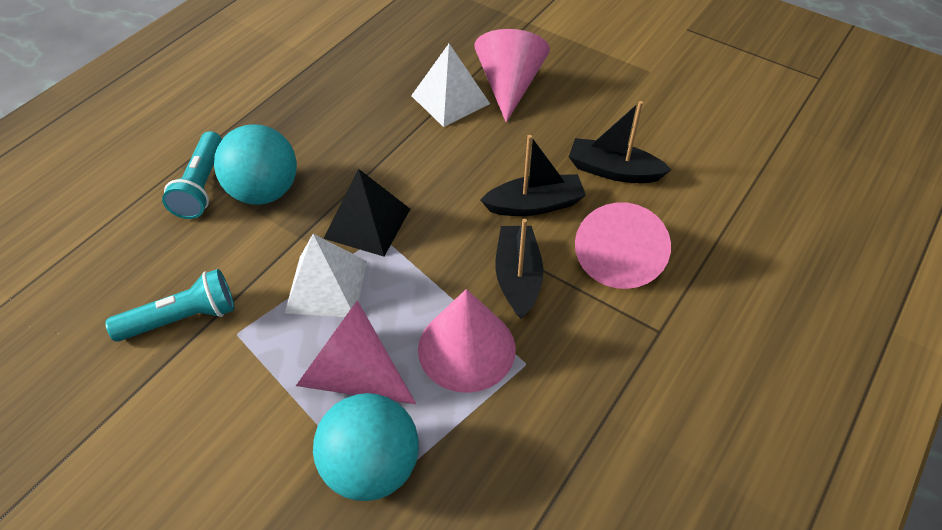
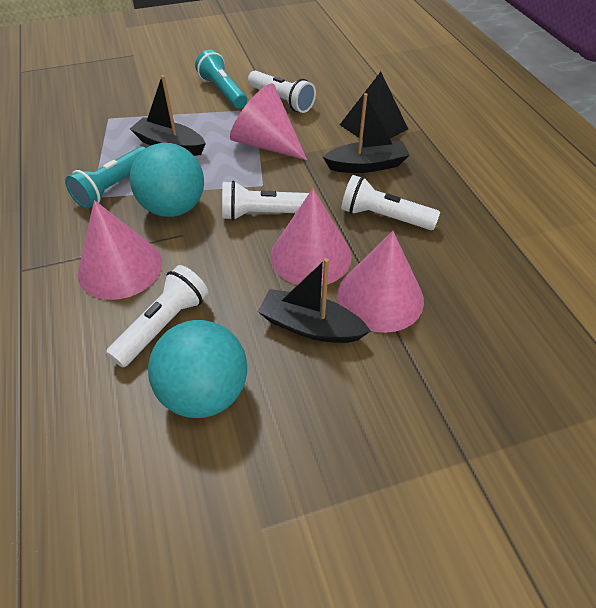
white flashlight: none = 0 -> [106,265,208,367] [222,181,309,220] [248,71,316,113] [341,175,440,230] = 4
white pyramid: [285,234,367,317] [411,44,490,127] = 2 -> none = 0

